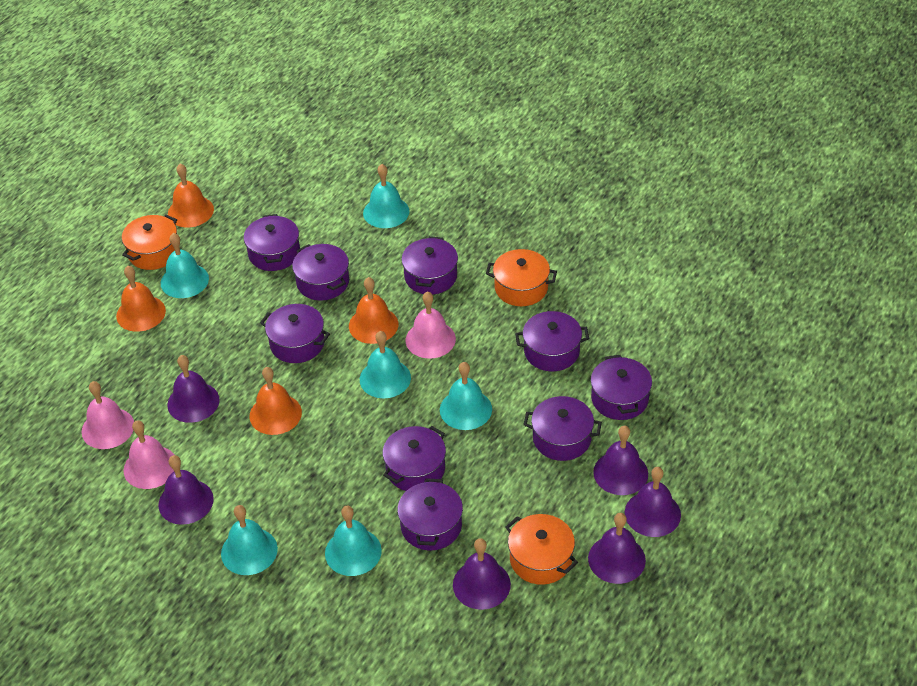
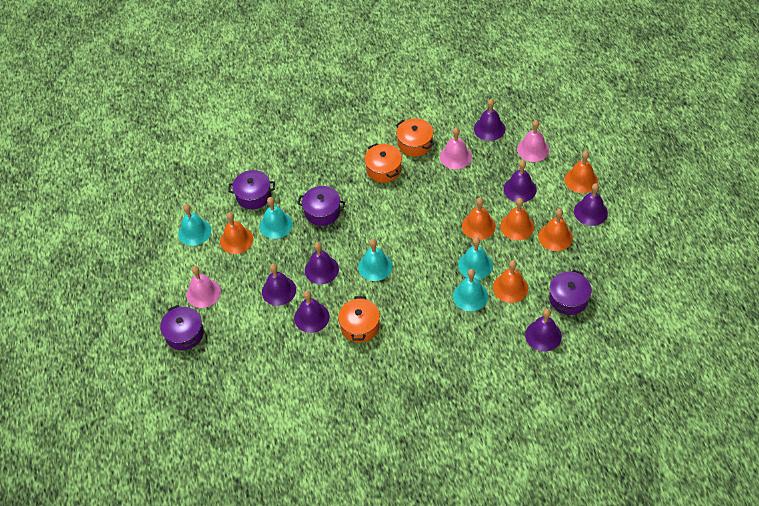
orange bell: [116,266,166,332] [168,164,214,227] [249,367,302,435] [349,277,398,344] = 4 -> [220,212,253,254] [462,198,496,240] [493,260,528,303] [500,198,534,240] [538,209,573,251] [565,151,598,193] = 6
purple bell: [158,455,214,525] [167,355,220,423] [453,538,511,610] [588,513,646,584] [593,426,648,495] [625,467,681,537] = 6 -> [262,264,296,306] [294,291,329,333] [305,242,339,284] [474,99,506,141] [503,160,537,202] [525,309,562,351] [574,183,608,226] = 7
purple pot: [244,214,300,271] [260,304,330,363] [292,244,349,300] [383,426,446,491] [397,478,463,550] [401,236,458,295] [515,311,589,371] [523,396,602,461] [591,355,652,420] = 9 -> [160,305,204,350] [228,170,275,209] [297,186,345,226] [549,269,592,315] = 4
turquoise bell: [161,233,209,298] [221,505,278,575] [325,506,382,576] [360,331,411,398] [363,164,410,228] [440,362,492,430] = 6 -> [178,204,211,246] [260,197,293,239] [358,239,393,281] [453,269,488,311] [458,237,493,280] = 5

